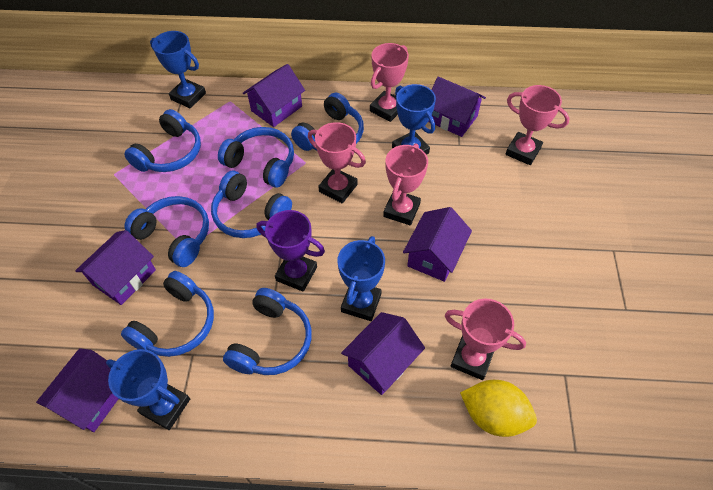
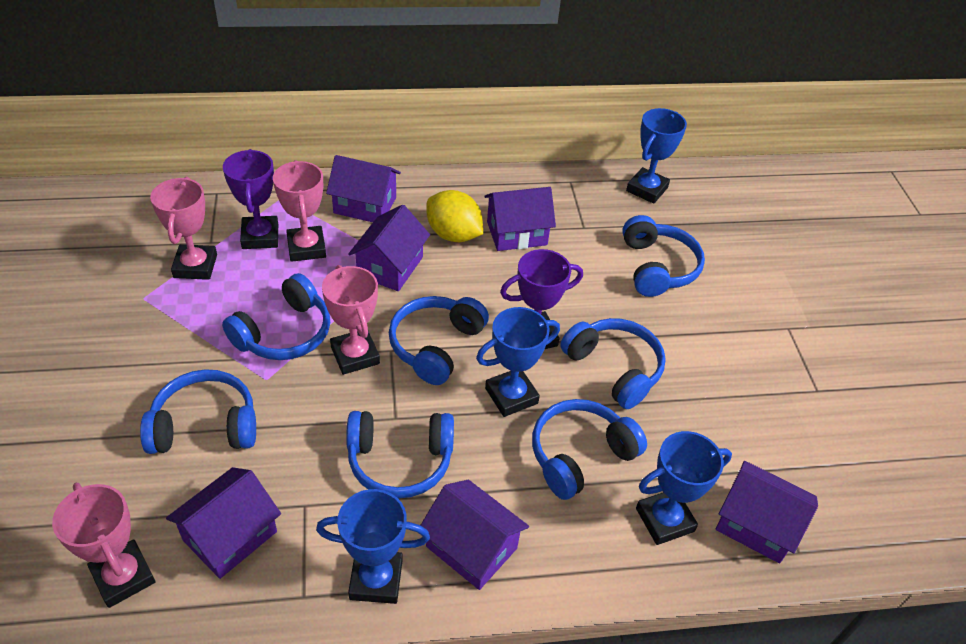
pink trophy: [308,122,366,203] [370,43,409,122] [383,143,428,226] [445,299,526,380] [505,85,570,165] = 5 -> [52,483,156,608] [150,177,217,280] [273,160,326,262] [322,265,380,375] = 4
purple trophy: [256,210,325,292] = 1 -> [223,149,278,249] [500,249,583,349] = 2

